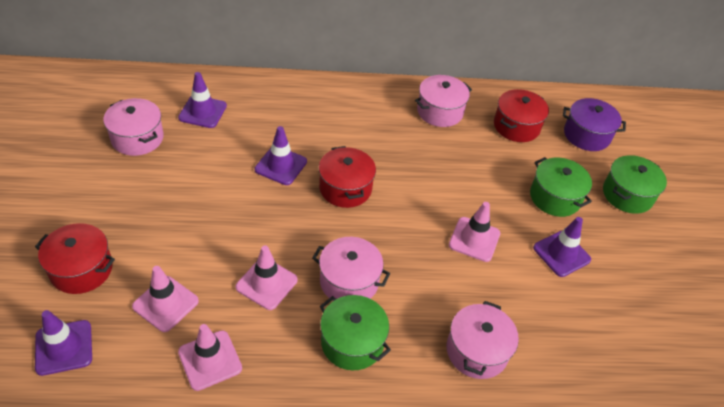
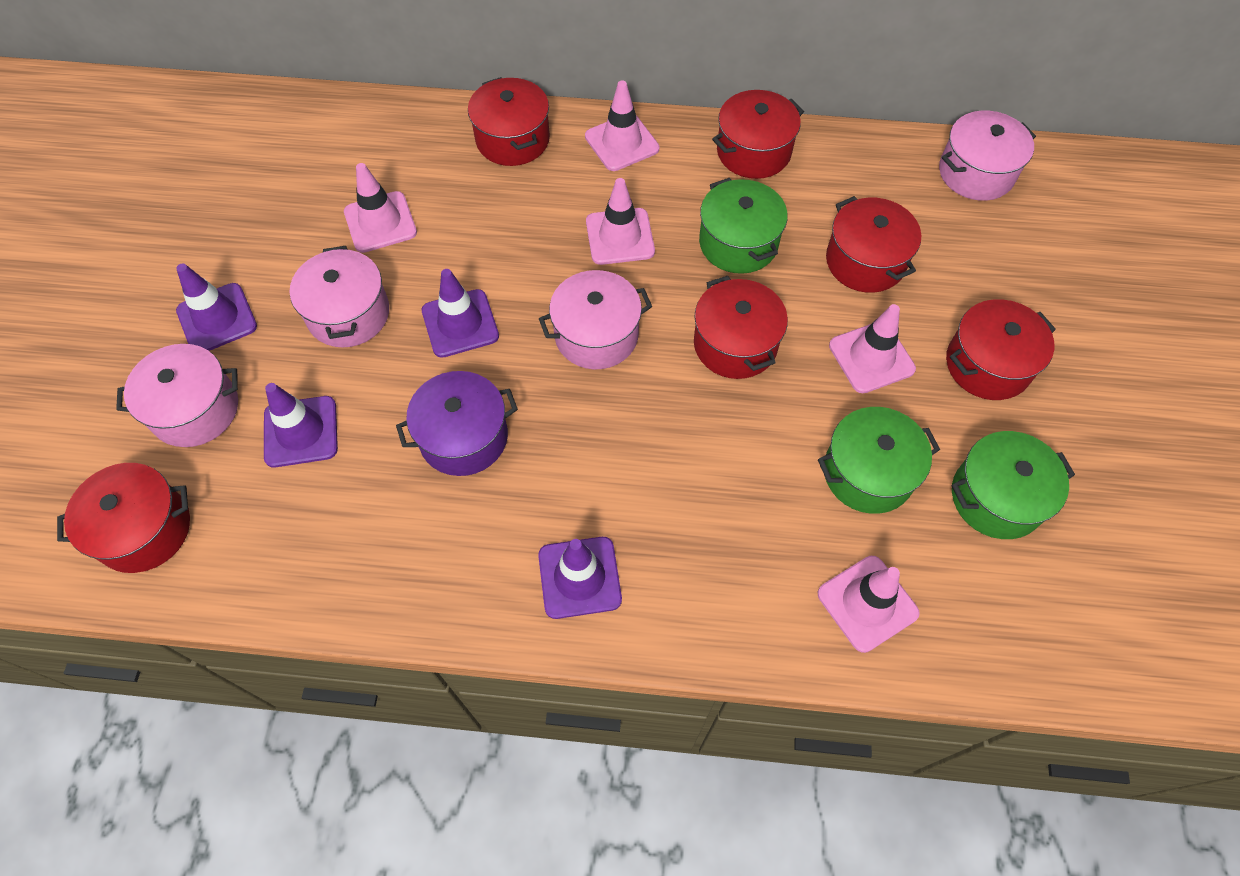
pink traffic cone: [132,266,199,332] [178,324,242,391] [236,245,298,310] [449,202,500,262] = 4 -> [344,163,417,253] [585,81,660,171] [586,178,655,265] [818,556,920,653] [829,304,916,393] = 5
red pot: [35,223,115,294] [319,146,376,208] [494,89,549,142] = 3 -> [57,463,190,573] [468,77,550,166] [694,276,788,379] [712,90,804,179] [826,196,921,293] [946,299,1056,400] = 6

